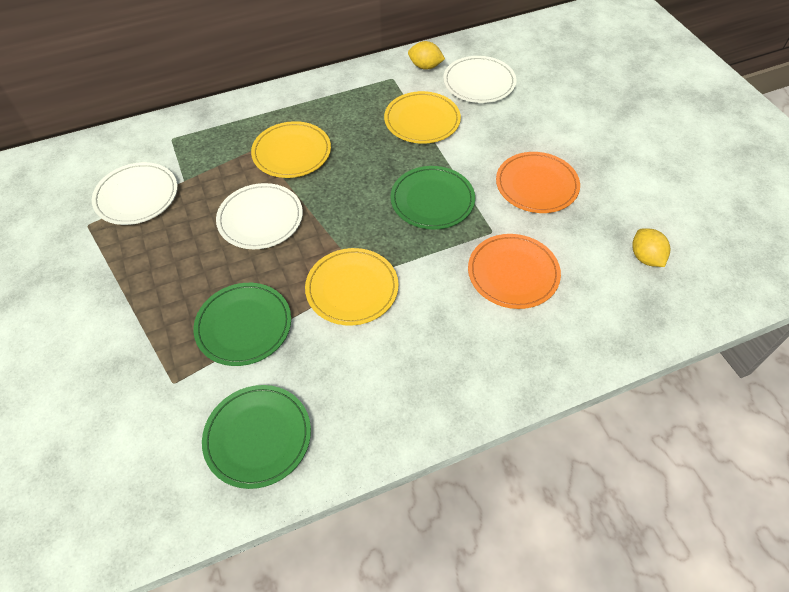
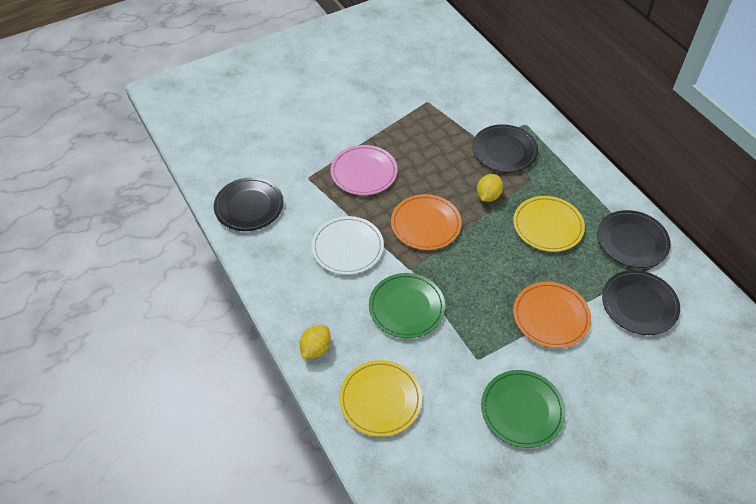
black plate: none = 0 -> [214,177,283,231] [472,124,538,173] [597,210,671,268] [602,270,680,335] = 4
green plate: [194,283,291,366] [202,385,311,489] [391,166,475,229] = 3 -> [369,273,445,338] [481,370,566,448] = 2
pink plate: none = 0 -> [331,145,398,195] = 1
white plate: [92,162,178,225] [216,183,303,249] [443,56,517,103] = 3 -> [312,216,384,275] = 1
yellow plate: [251,121,331,178] [305,248,398,326] [384,91,461,144] = 3 -> [339,360,422,437] [513,196,585,252] = 2

